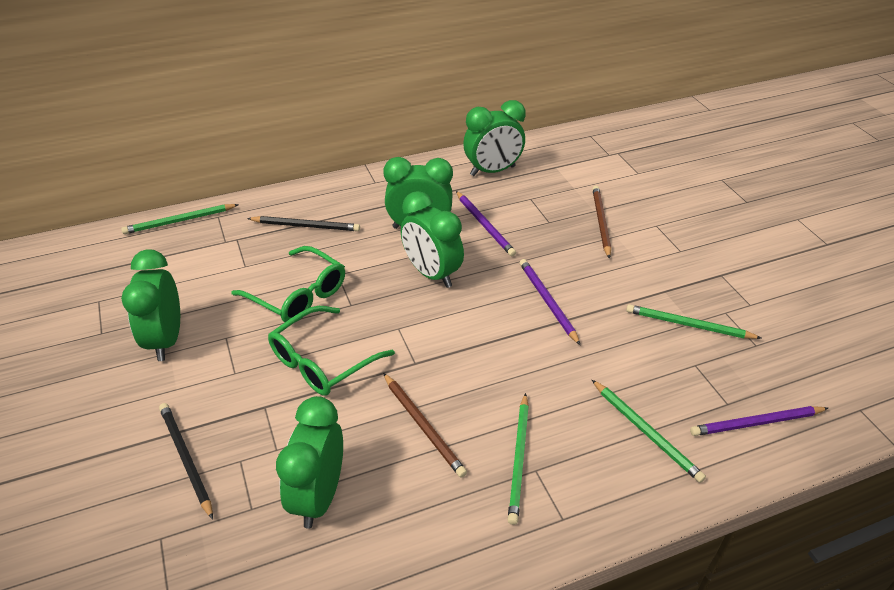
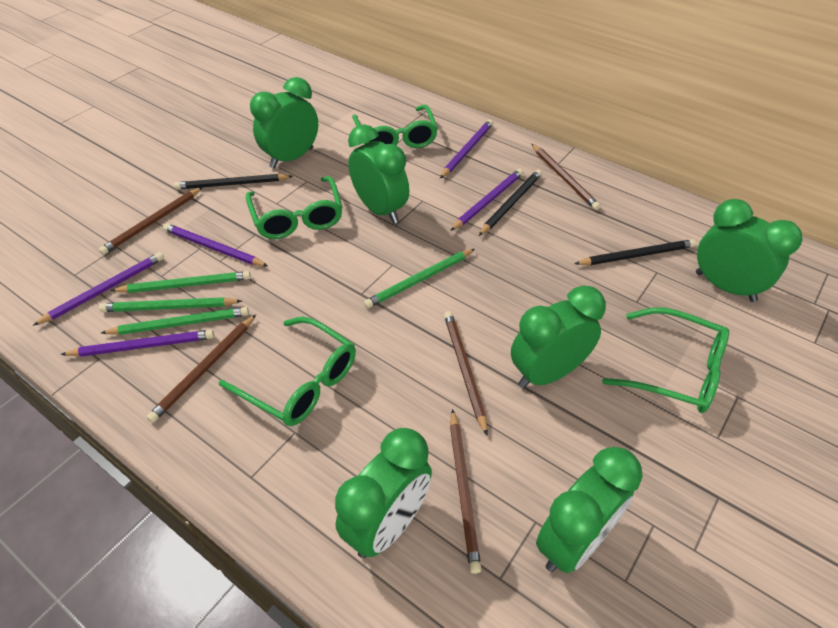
black pencil: [159,403,213,520] [247,216,360,231] = 2 -> [174,174,293,190] [479,170,542,236] [574,239,696,265] = 3
brown pencil: [383,373,467,478] [592,186,611,259] = 2 -> [99,187,203,255] [146,314,256,423] [444,311,488,436] [450,409,482,574] [532,144,601,210] = 5
green clock: [121,249,180,361] [276,396,343,529] [384,157,453,229] [401,191,464,288] [463,100,526,176] = 5 -> [250,77,318,169] [335,428,432,558] [348,124,409,224] [511,285,606,388] [536,447,643,573] [696,199,802,302] = 6
green glasses: [232,246,345,322] [268,306,395,396] = 2 -> [219,317,356,426] [246,176,343,239] [352,105,438,148] [602,307,729,413] = 4
purple pencil: [456,191,516,256] [520,259,580,345] [690,406,828,436] = 3 -> [33,252,164,326] [60,330,214,357] [163,223,268,267] [440,120,493,178] [450,169,523,231] = 5

